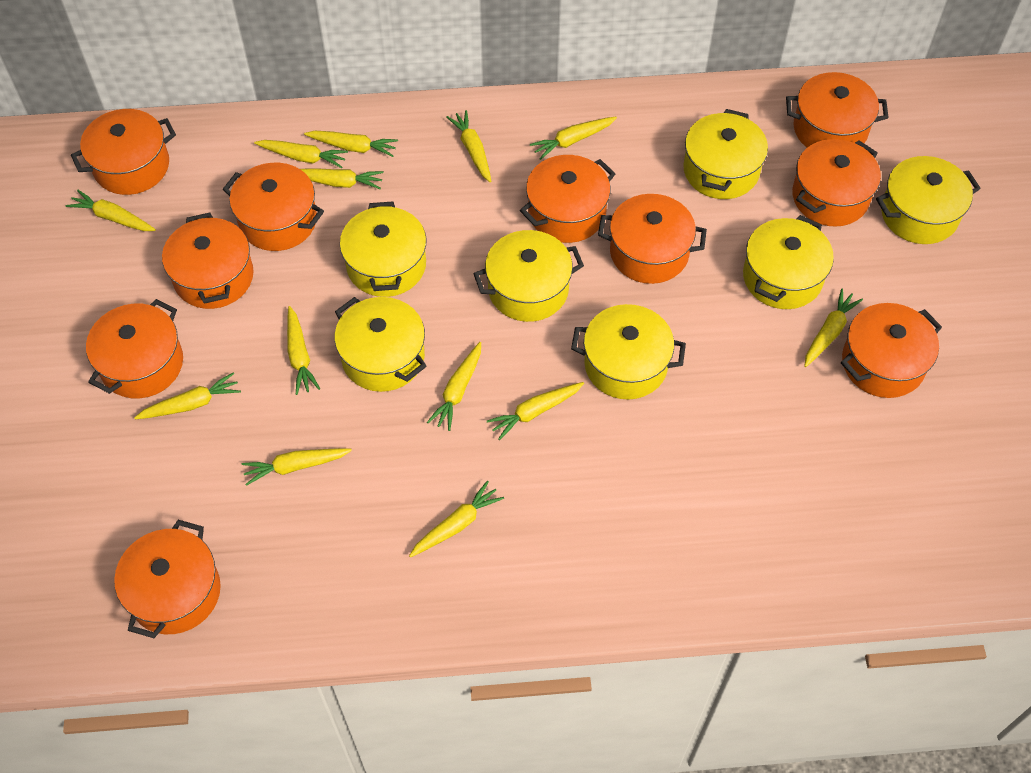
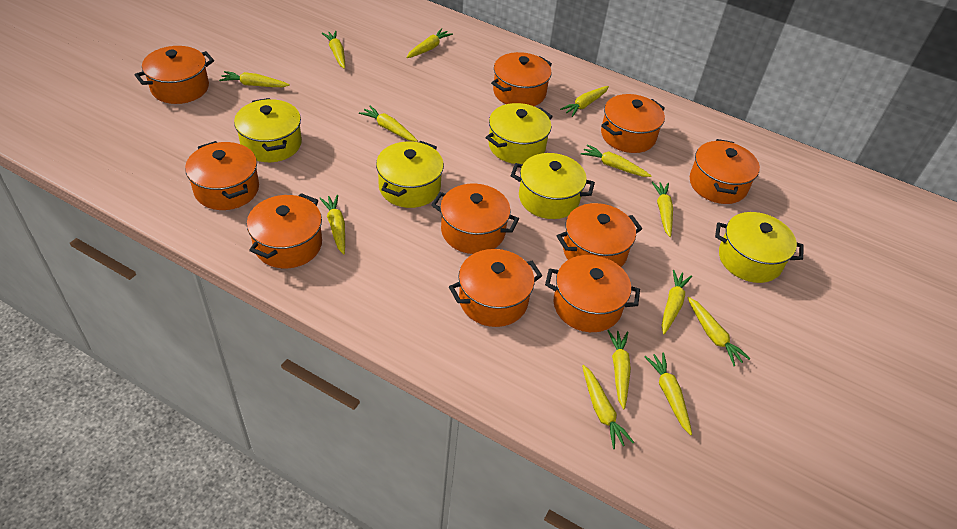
yellow pot: [335,297,427,392] [340,201,427,297] [473,230,584,322] [571,304,686,400] [683,109,768,199] [743,215,834,309] [876,156,981,244] = 7 -> [234,98,302,162] [376,141,444,208] [486,103,553,164] [511,153,595,219] [715,212,804,283] = 5

